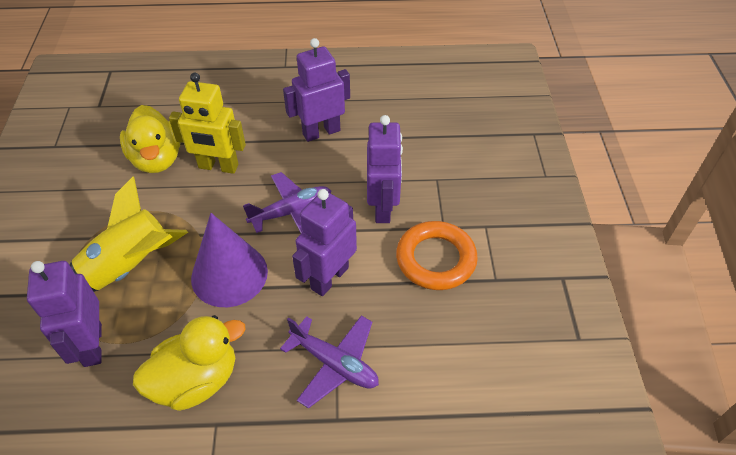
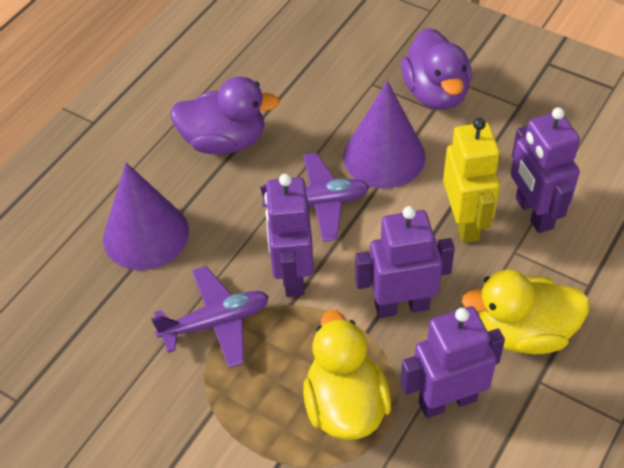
orange ring: [396,221,478,290] = 1 -> none = 0
purple cone: [191,213,268,307] = 1 -> [103,163,189,270] [343,81,426,188] = 2
purple duck: none = 0 -> [170,77,280,154] [401,28,472,110] = 2
yellow rocket: [69,176,188,292] = 1 -> none = 0

